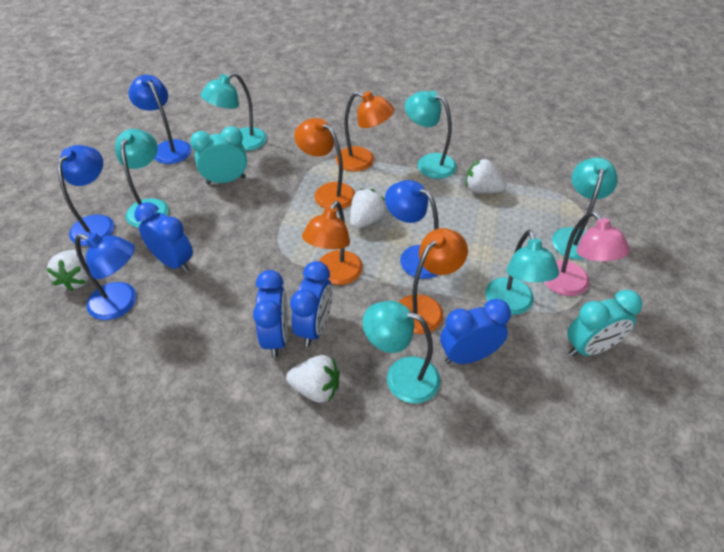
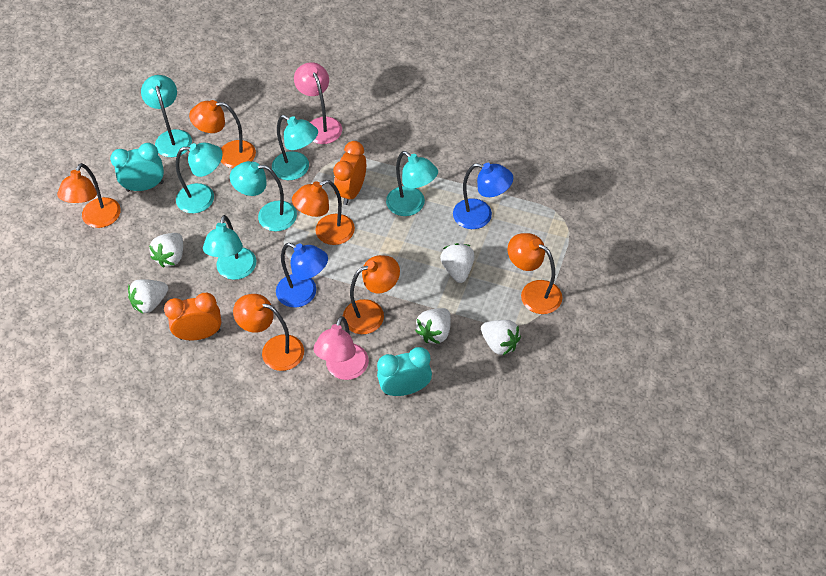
blue clock: [135,202,193,273] [253,270,288,357] [290,261,332,347] [440,299,511,364] = 4 -> none = 0
blue lamp: [57,145,114,246] [75,233,137,320] [128,75,192,164] [385,180,439,279] = 4 -> [276,243,328,307] [453,163,513,229] = 2
orange clock: none = 0 -> [164,293,221,340] [333,141,366,205] = 2
orange lamp: [294,118,355,210] [302,201,363,285] [336,91,394,172] [399,228,468,334] = 4 -> [57,163,121,228] [189,100,256,168] [233,294,304,371] [292,180,355,245] [343,255,400,334] [508,233,562,314] = 6
pink lamp: [544,212,630,296] = 1 -> [294,62,342,144] [314,316,369,380] = 2
white strawberry: [46,250,90,291] [286,355,339,403] [350,189,387,229] [466,159,506,193] = 4 -> [128,279,168,313] [149,233,183,268] [415,308,451,344] [440,243,475,283] [481,320,521,355] = 5

